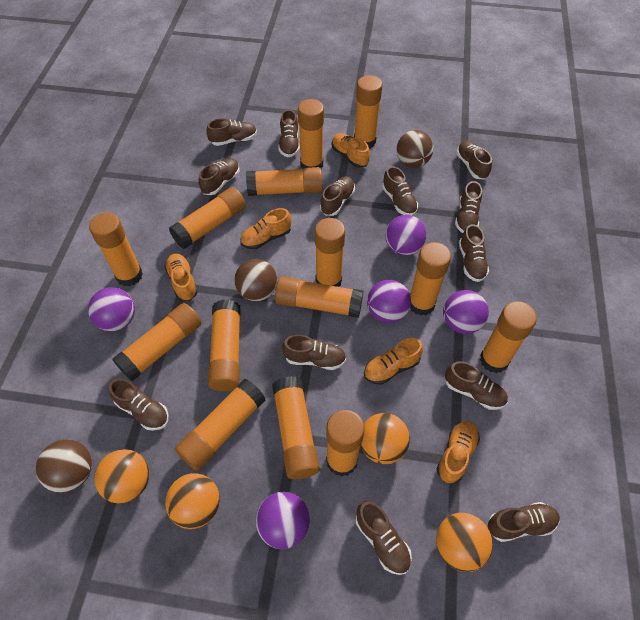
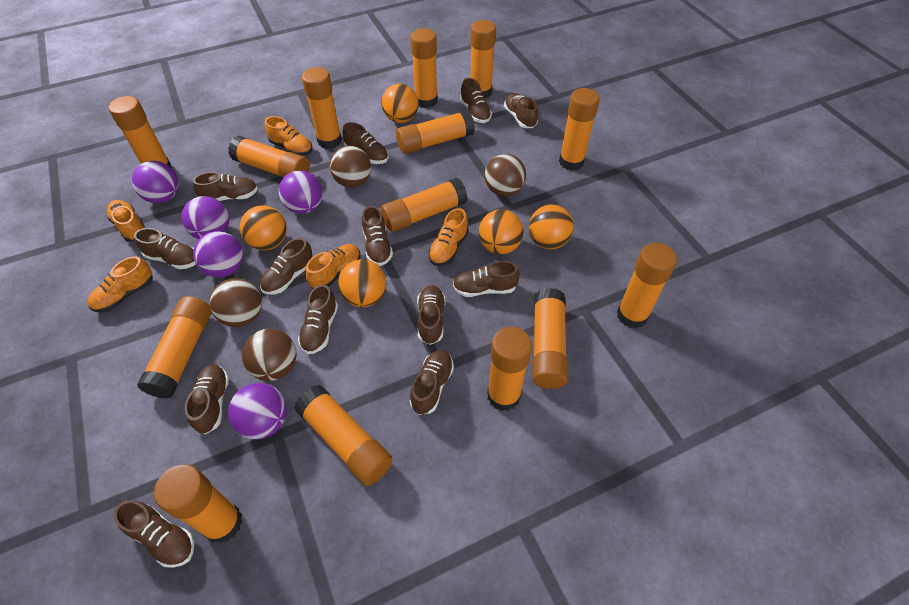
brown ball: [36,439,92,493] [234,259,277,302] [396,130,433,168] = 3 -> [210,278,262,327] [242,329,297,381] [330,146,371,188] [485,154,526,196] = 4
orange ball: [95,449,149,504] [165,473,220,529] [361,413,410,464] [436,513,493,572] = 4 -> [240,205,287,250] [338,259,386,307] [381,84,418,123] [479,209,524,254] [529,205,574,249] = 5

